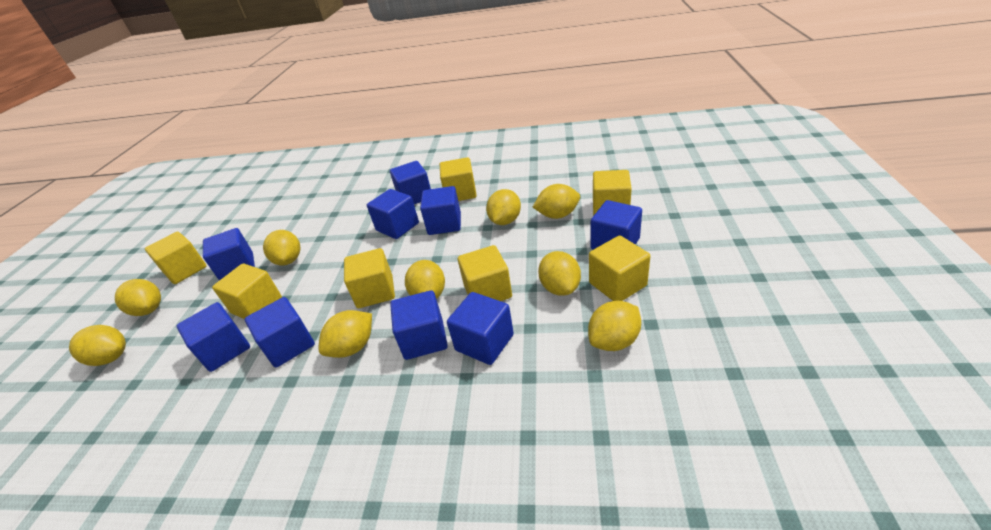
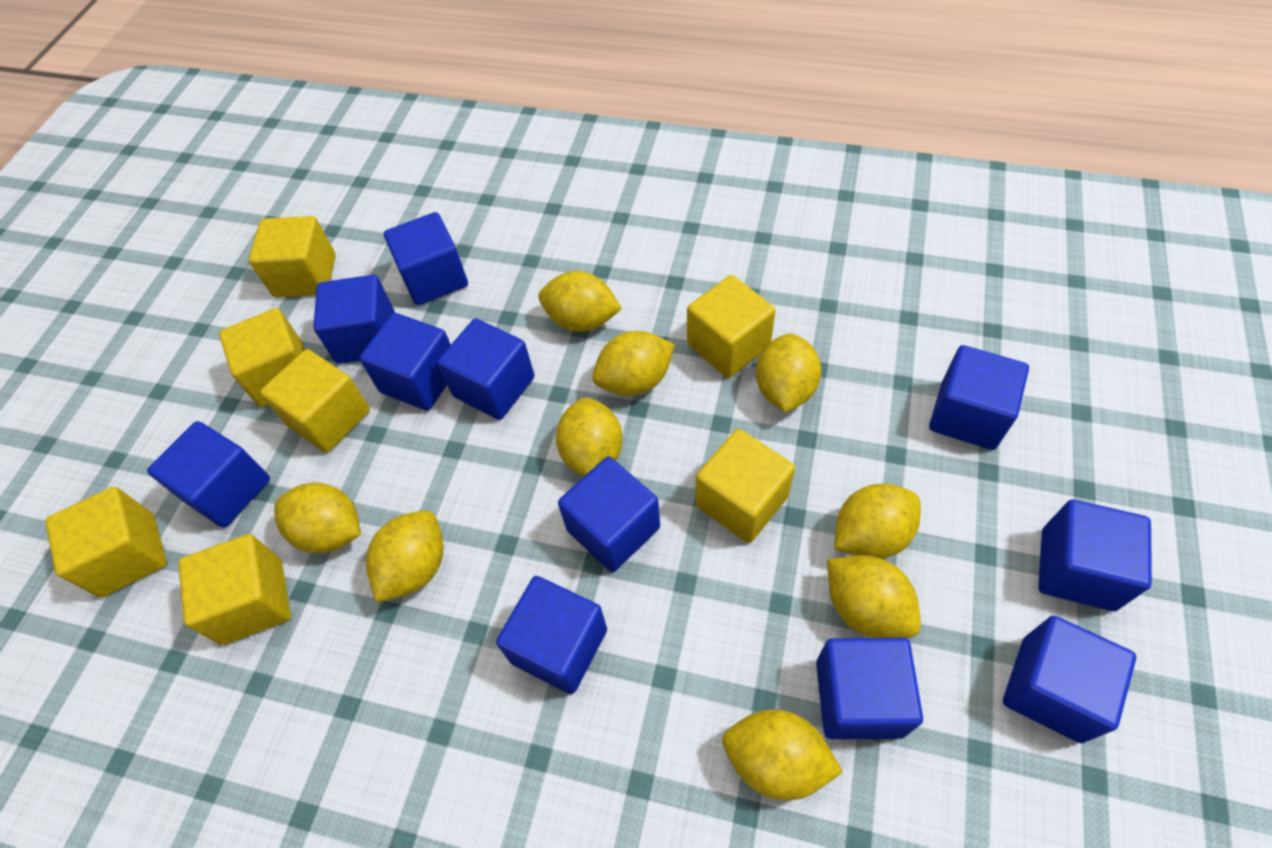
blue cube: [177,302,250,372] [203,228,255,281] [245,297,315,368] [367,189,419,239] [390,161,431,204] [390,290,448,360] [420,186,461,235] [447,292,514,365] [591,200,642,250] = 9 -> [147,421,270,528] [313,275,395,364] [360,313,451,411] [384,212,468,305] [437,319,535,420] [496,576,607,694] [558,457,660,572] [816,638,923,739] [929,345,1029,450] [1003,616,1136,743] [1038,500,1152,611] = 11

